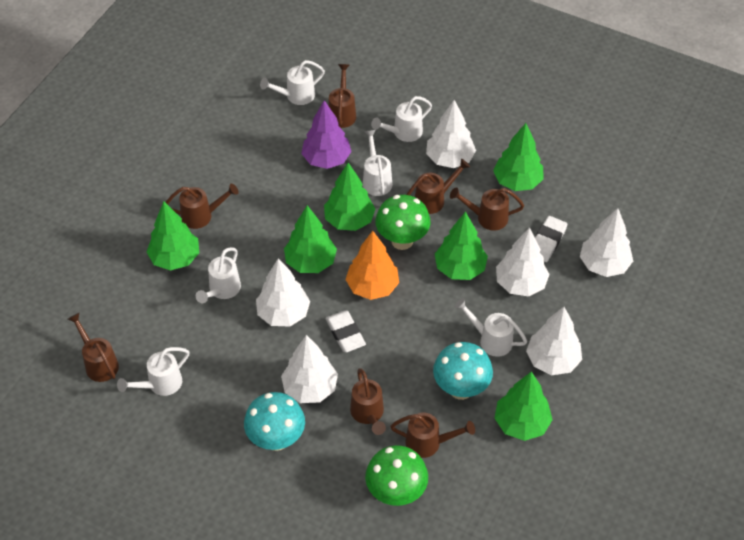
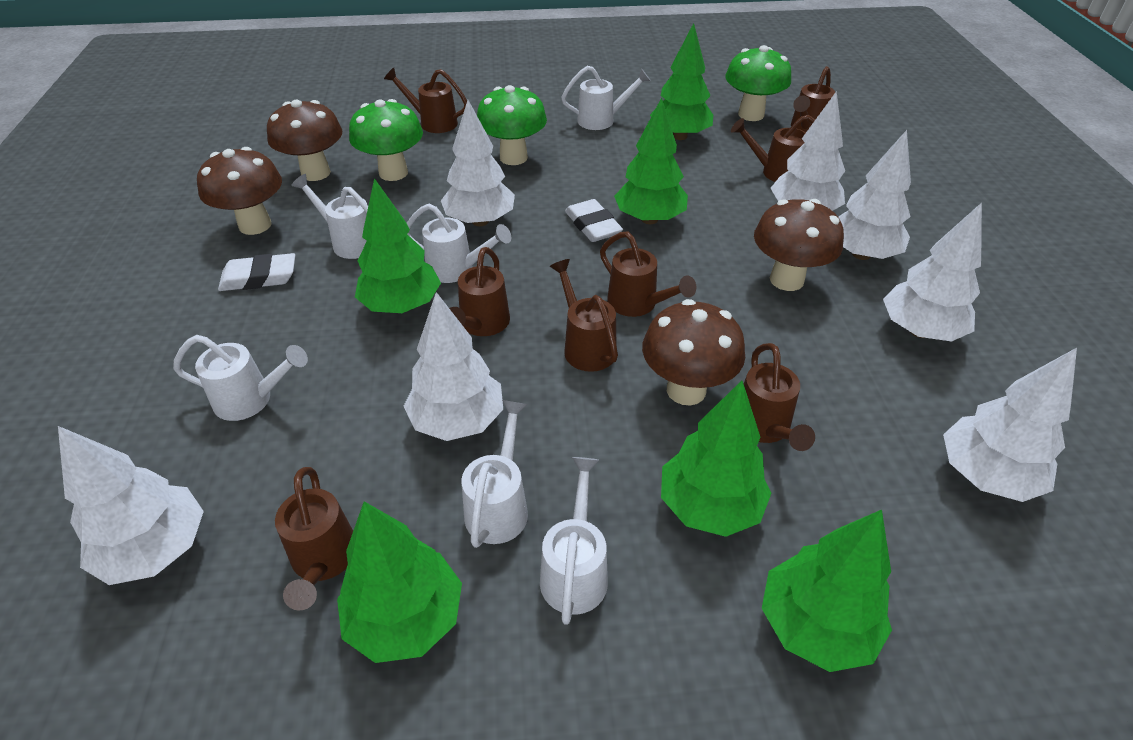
brown mushroom: none = 0 -> [197,147,282,235] [267,100,342,181] [642,299,745,405] [754,199,844,291] = 4
brown watering can: [68,313,119,382] [166,184,239,229] [328,64,356,128] [350,368,386,435] [390,413,475,458] [407,159,470,214] [450,187,524,231] = 7 -> [275,467,353,611] [384,68,467,133] [449,247,510,336] [550,259,618,372] [600,231,697,317] [731,115,815,182] [744,343,815,451] [791,66,835,132] = 8
green mushroom: [365,445,428,506] [375,195,431,250] = 2 -> [349,99,423,181] [477,85,547,165] [725,45,791,121] = 3
orange tree: [345,231,399,300] = 1 -> none = 0
purple tree: [301,100,352,169] = 1 -> none = 0
turquoise mushroom: [244,392,305,451] [433,342,493,400] = 2 -> none = 0
white tree: [256,258,310,327] [281,335,338,403] [426,100,476,168] [496,227,550,296] [526,307,582,375] [580,208,633,277] = 6 -> [58,426,204,585] [404,292,503,441] [441,100,515,226] [770,91,845,211] [839,130,911,260] [883,203,982,341] [943,348,1077,502] = 7

